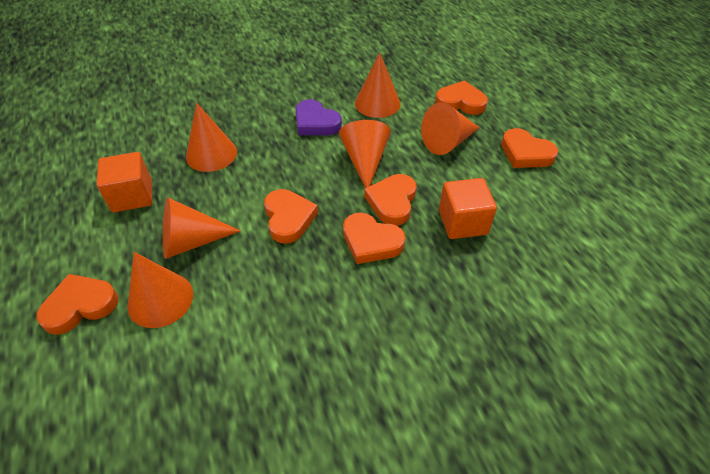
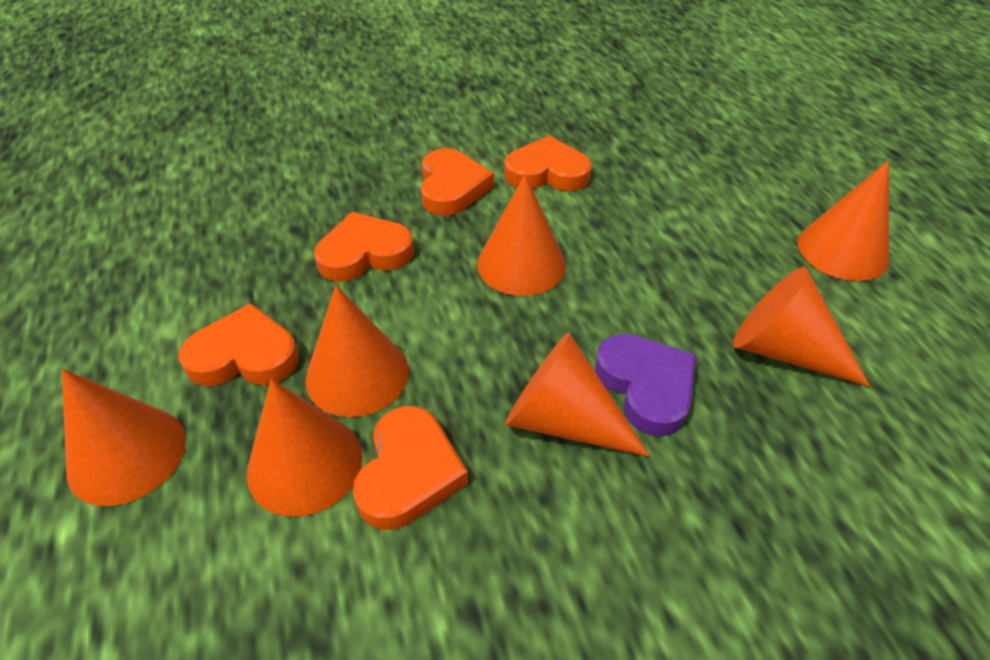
orange cone: [127,252,193,328] [163,197,241,259] [186,103,237,172] [339,120,391,188] [355,53,400,118] [421,102,480,155] = 6 -> [62,369,186,506] [247,379,362,517] [305,285,409,417] [477,174,566,296] [505,332,650,457] [733,267,870,387] [798,161,889,281] = 7
orange cube: [96,152,152,213] [439,178,497,239] = 2 -> none = 0
orange heart: [36,274,118,335] [264,189,318,244] [343,213,406,264] [364,174,417,226] [435,80,488,115] [501,128,559,168] = 6 -> [178,303,299,386] [314,212,414,282] [353,406,468,530] [421,148,494,216] [504,136,592,191] = 5

